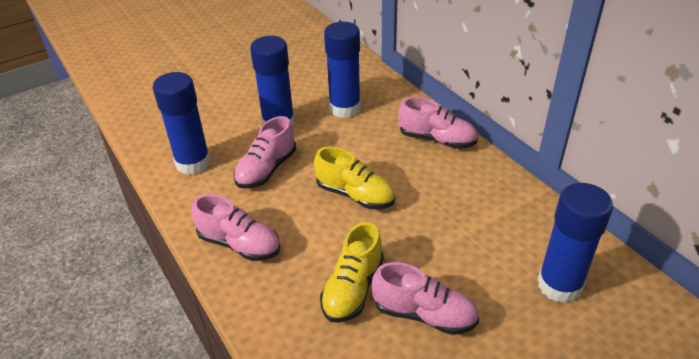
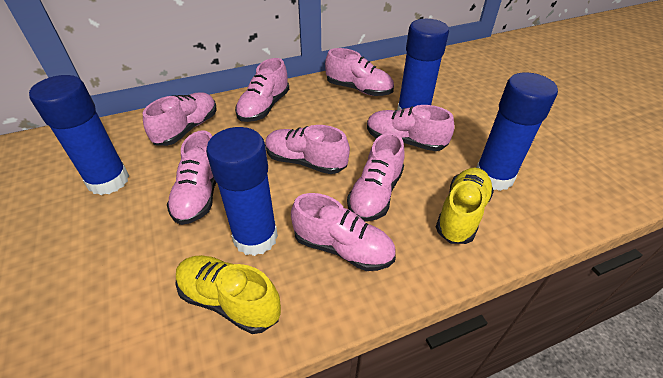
pink shoe: [192,194,280,261] [234,116,296,189] [372,262,479,335] [398,97,478,149] = 4 -> [143,92,217,146] [167,130,216,225] [235,58,289,122] [265,125,350,174] [291,193,396,271] [325,48,394,96] [347,133,405,222] [367,105,455,151] = 8

